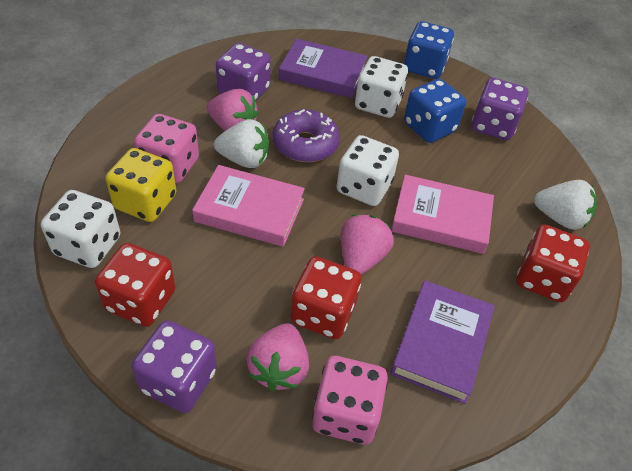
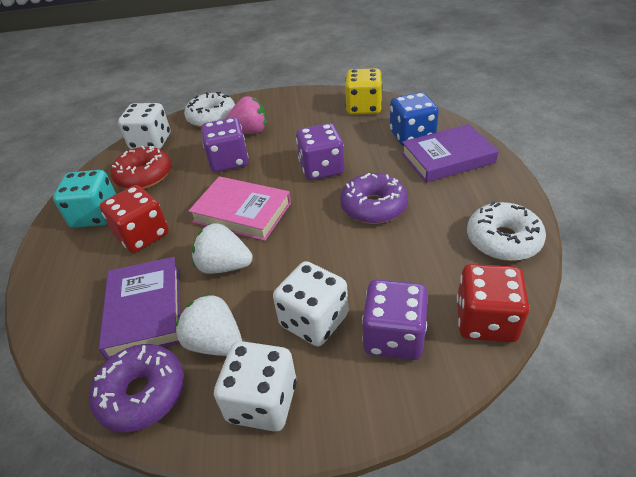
blue dice: [404,21,454,79] [404,79,466,143] = 2 -> [390,92,439,146] = 1
pink book: [192,165,305,247] [391,175,494,254] = 2 -> [189,176,291,241] = 1
pink dice: [134,114,199,183] [312,356,388,445] = 2 -> none = 0
pink strawberry: [207,89,259,131] [247,323,309,391] [341,214,394,275] = 3 -> [226,96,267,134] = 1
purple donut: [273,109,340,162] = 1 -> [89,344,184,432] [340,173,408,224] = 2
red dice: [95,243,176,327] [290,256,361,339] [516,224,590,302] = 3 -> [100,185,169,253] [457,264,529,343] = 2
red donut: none = 0 -> [111,146,171,189] = 1
turquoise dice: none = 0 -> [53,170,116,228] = 1
white donut: none = 0 -> [184,92,235,128] [467,201,546,261] = 2

